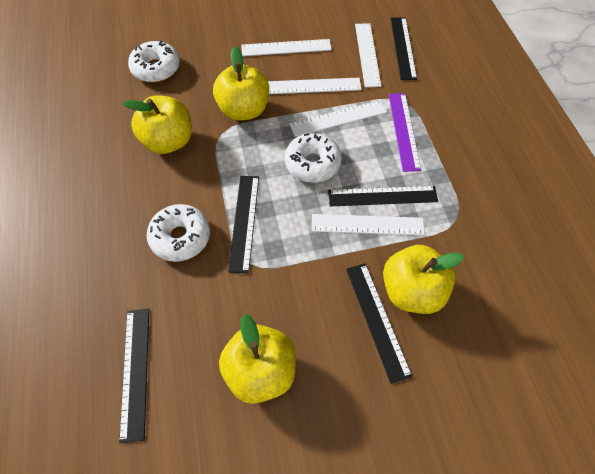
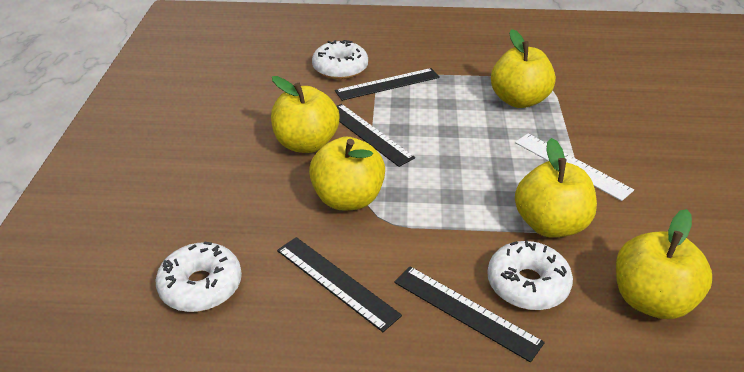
black ruler: [119,309,149,443] [228,176,259,273] [328,186,438,206] [346,264,413,384] [390,17,417,80] = 5 -> [277,237,402,332] [335,68,440,101] [336,104,415,167] [394,266,545,362] = 4
purple ruler: [389,93,421,172] = 1 -> none = 0
white ruler: [241,39,332,56] [268,78,362,94] [289,100,387,137] [312,214,425,235] [355,23,381,87] = 5 -> [515,134,634,201] = 1
yellow apple: [123,95,192,154] [213,46,269,121] [219,314,295,404] [383,245,464,314] = 4 -> [271,76,340,153] [309,137,385,210] [491,29,556,108] [515,138,597,238] [616,209,712,319] = 5

